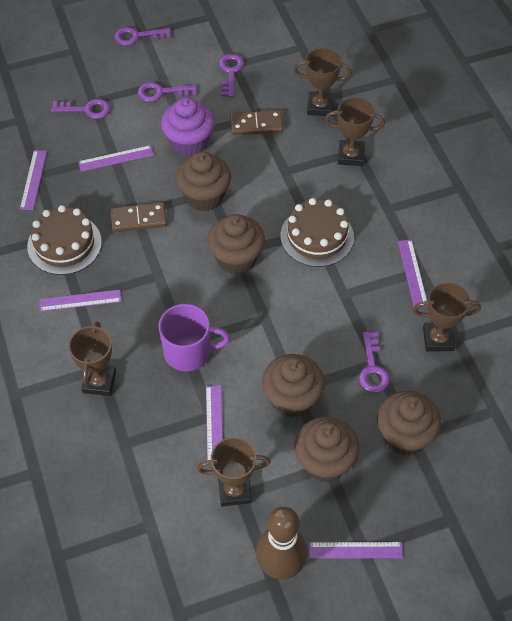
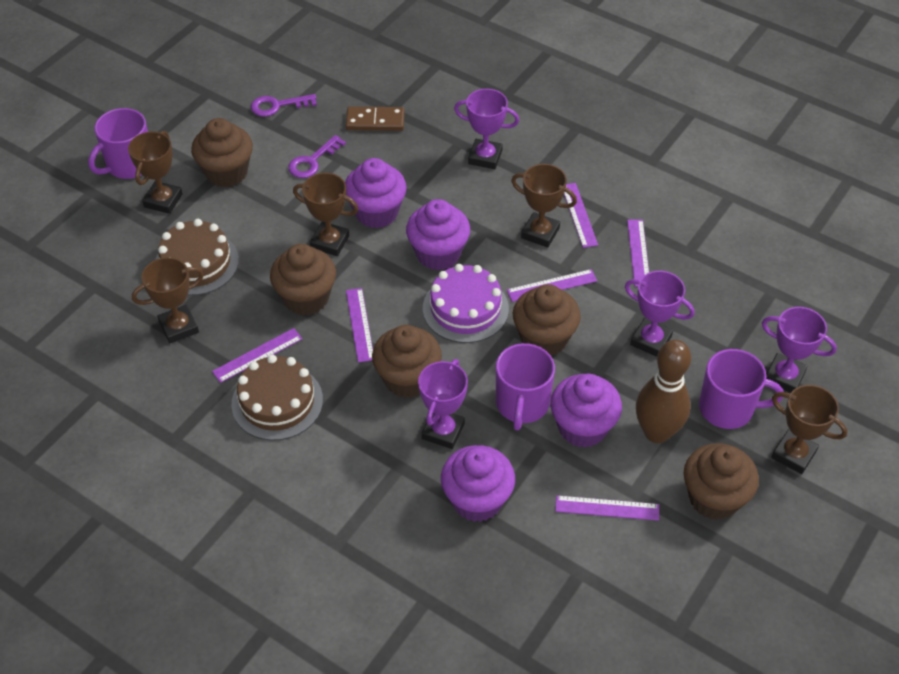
brown domino: [110,202,167,233] [230,110,283,135] = 2 -> [346,106,405,131] = 1
purple cake: none = 0 -> [423,264,509,343] = 1
purple cupcake: [161,97,215,157] = 1 -> [345,158,407,228] [406,199,470,270] [441,445,515,522] [550,374,622,448] = 4
purple key: [51,99,111,119] [115,27,171,46] [138,82,197,102] [219,54,244,97] [359,332,390,393] = 5 -> [251,94,317,117] [288,135,346,178] = 2
purple mug: [159,304,230,372] = 1 -> [88,108,148,179] [496,343,555,430] [699,349,784,429] = 3
purple trophy: none = 0 -> [418,359,468,449] [454,89,519,169] [625,271,695,357] [762,307,837,393] = 4

